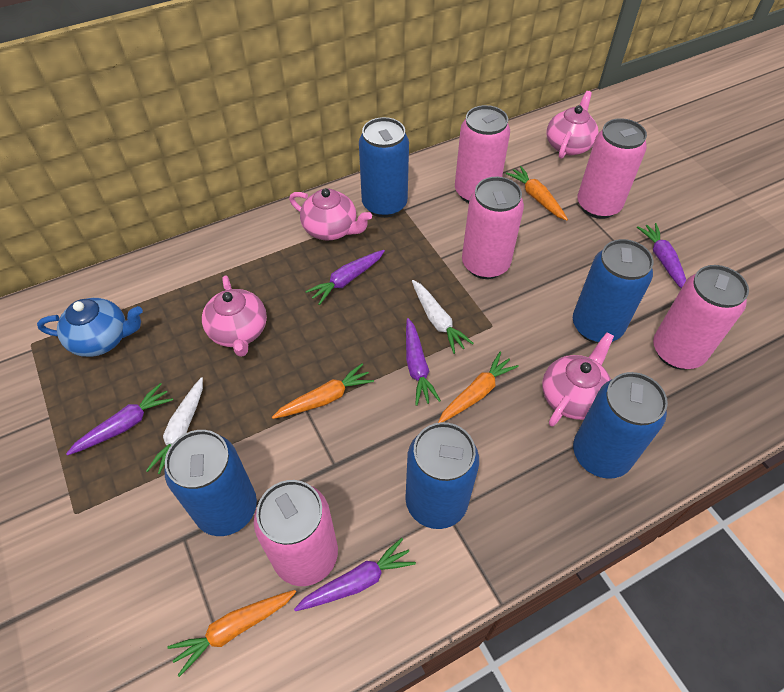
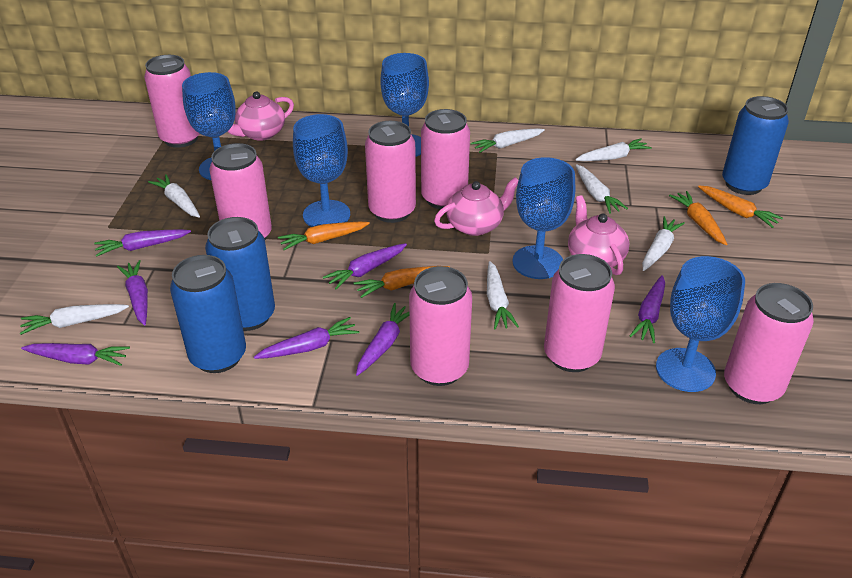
blue can: [164,430,257,536] [359,117,409,218] [405,422,479,529] [573,239,654,343] [573,372,668,479] = 5 -> [170,255,246,373] [205,217,275,331] [722,96,789,195] = 3
blue goblet: none = 0 -> [182,72,236,180] [293,114,350,227] [380,53,429,157] [512,157,575,279] [656,256,745,392] = 5
blue teapot: [37,298,143,357] = 1 -> none = 0
pink can: [254,480,338,586] [455,105,510,203] [462,177,524,279] [577,118,647,219] [653,265,749,370] = 5 -> [144,55,200,148] [209,143,272,240] [365,121,416,223] [409,266,472,386] [421,109,470,209] [544,254,615,372] [724,283,814,404] = 7
pink teapot: [202,275,267,357] [289,188,372,240] [542,332,614,427] [546,91,599,159] = 4 -> [227,92,294,141] [434,177,518,236] [568,195,629,275] = 3
purple carrot: [66,383,173,456] [294,538,416,611] [305,250,385,305] [406,318,441,406] [637,223,686,288] = 5 -> [21,343,130,366] [94,229,191,257] [117,260,148,325] [254,317,359,359] [323,243,407,289] [356,303,410,376] [630,275,665,343] = 7
white carrot: [146,377,203,474] [412,280,474,354] = 2 -> [20,304,129,335] [148,174,200,218] [471,128,545,153] [487,261,519,329] [575,138,652,161] [576,164,628,214] [642,216,685,271] = 7

